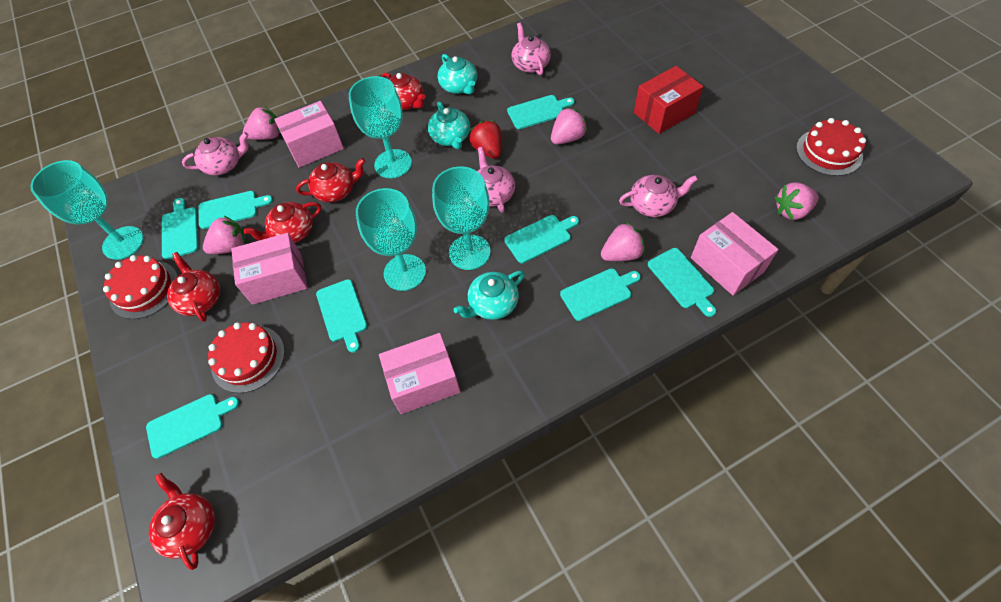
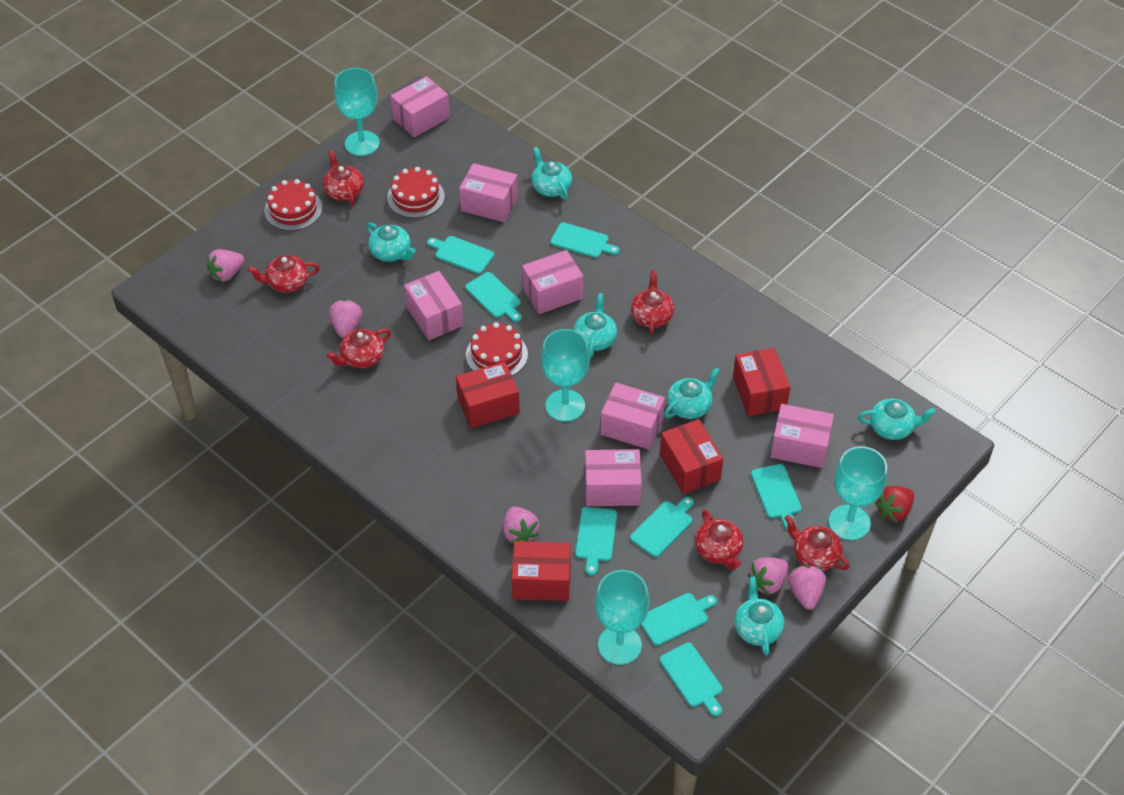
pink box: [231,233,308,305] [274,101,344,168] [379,333,461,414] [691,212,779,295] = 4 -> [391,76,450,137] [404,271,463,340] [459,163,518,222] [522,250,584,314] [585,449,642,506] [601,382,665,450] [770,404,834,468] = 7
pink teapot: [182,132,249,175] [477,147,515,213] [512,23,551,75] [619,175,698,217] = 4 -> none = 0
red box: [634,66,703,134] = 1 -> [456,362,520,428] [512,541,571,601] [660,419,723,494] [733,348,791,416] = 4
red teapot: [149,473,215,570] [167,252,220,322] [244,202,321,243] [296,158,366,202] [382,73,425,110] = 5 -> [247,255,320,293] [323,150,364,205] [326,329,391,368] [631,270,674,334] [695,510,743,570] [785,515,850,571] = 6
turquoise teapot: [428,102,470,149] [438,54,477,94] [454,271,525,320] = 3 -> [366,223,416,261] [531,147,572,200] [574,293,617,358] [664,367,720,419] [734,576,784,656] [858,399,936,440] = 6

